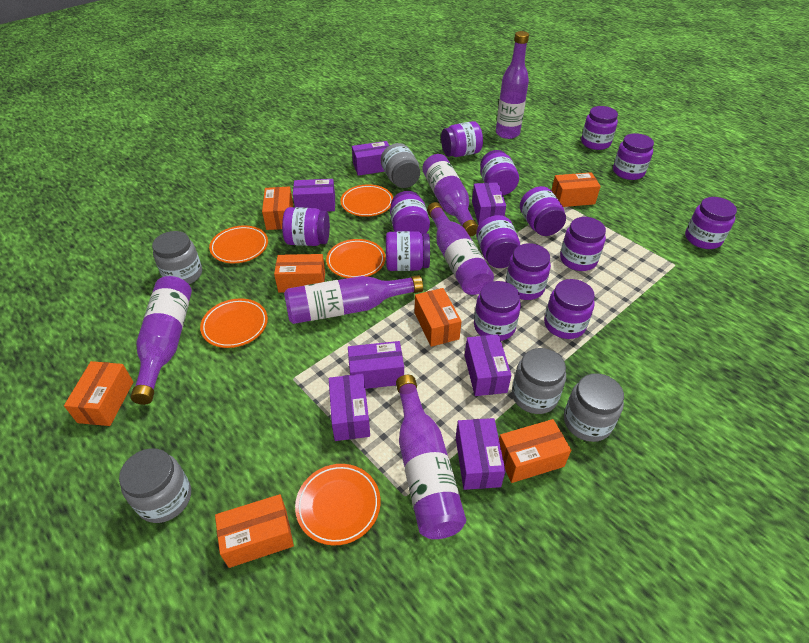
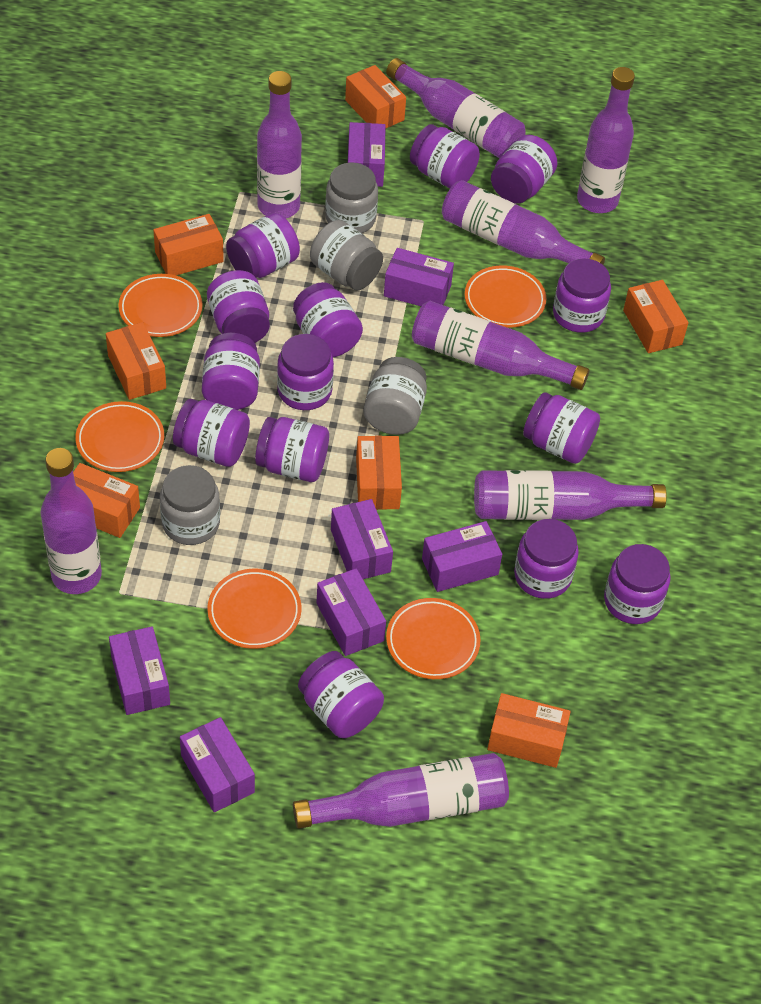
grey jar: [119,448,191,523] [152,231,202,284] [381,143,420,188] [512,348,566,414] [564,373,624,442] = 5 -> [160,465,220,545] [310,220,383,291] [325,163,378,233] [364,357,427,435] = 4
purple bottle: [131,276,192,405] [284,275,423,324] [396,375,466,539] [422,154,478,237] [427,202,494,295] [496,31,529,139] = 6 -> [41,448,102,594] [257,71,302,219] [293,753,509,829] [386,58,526,158] [412,301,589,390] [442,180,605,265] [474,470,667,520] [577,67,635,213] = 8

